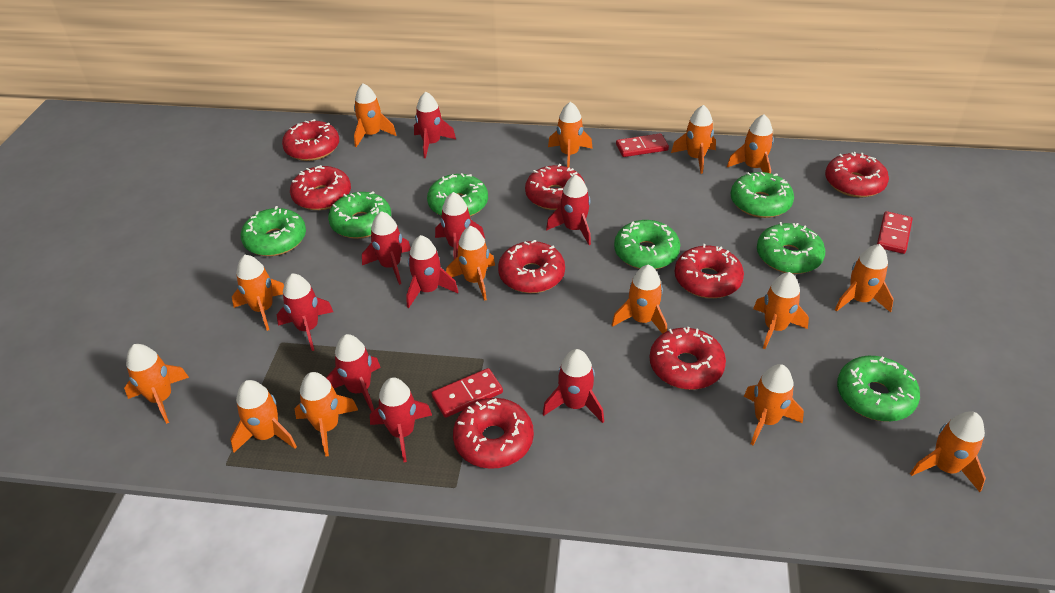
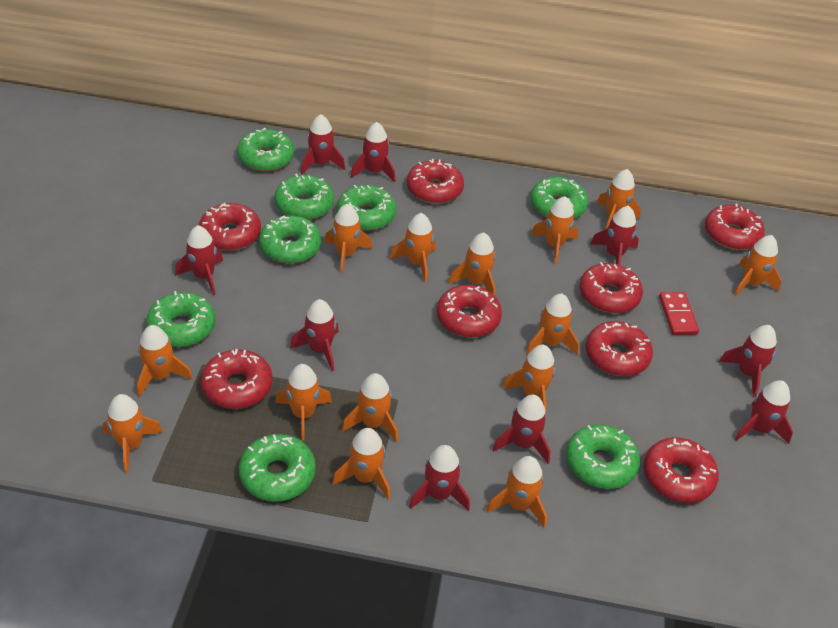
green donut: [241,206,306,256] [328,191,391,239] [427,173,488,216] [614,220,680,269] [731,172,794,218] [757,222,825,274] [837,356,920,422] = 7 -> [146,291,215,347] [237,128,294,171] [239,434,316,502] [259,215,321,264] [274,174,334,220] [337,185,396,231] [530,177,588,219] [566,424,640,489] = 8
red domino: [431,368,503,418] [616,133,669,157] [877,211,913,254] = 3 -> [659,292,699,335] = 1

